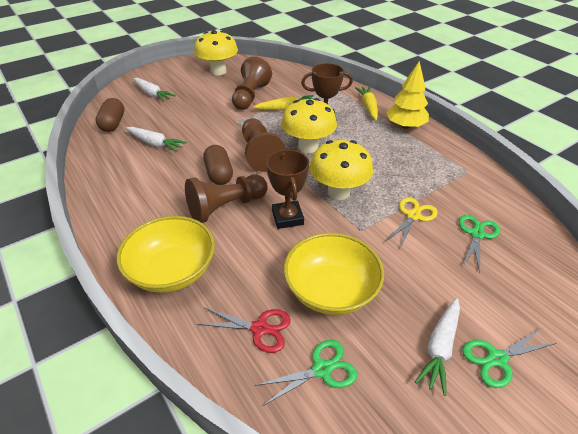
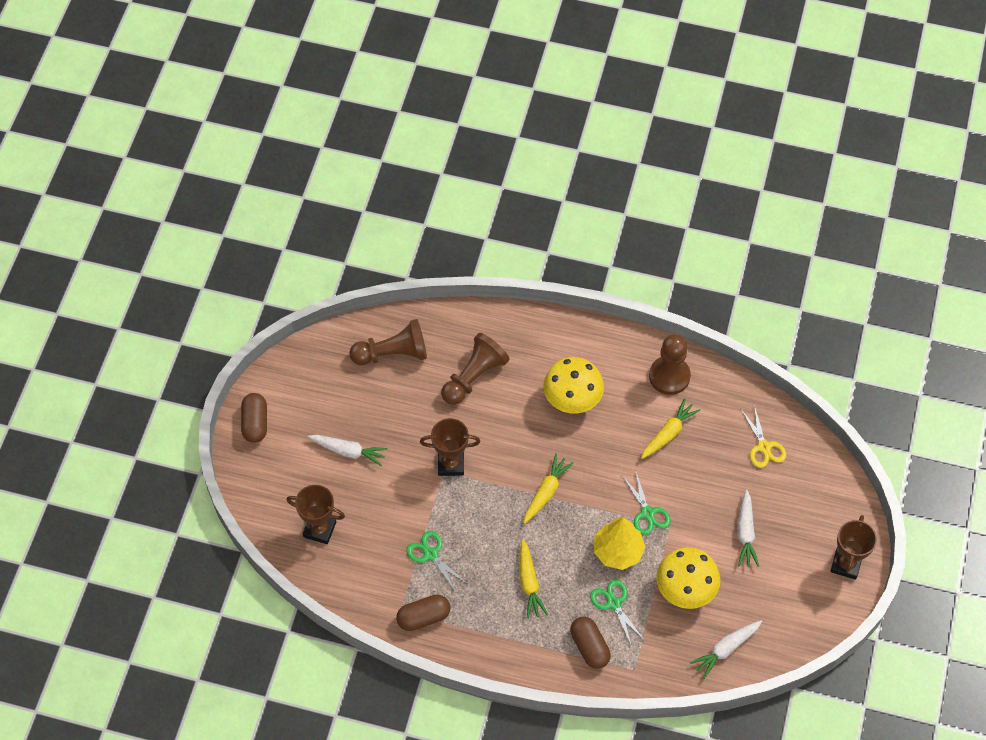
brown capsule: [96,98,124,132] [203,145,233,185] = 2 -> [241,393,267,443] [396,594,451,631] [570,617,611,669] = 3
brown trophy: [266,150,309,229] [301,63,353,121] = 2 -> [287,485,345,544] [420,418,480,476] [830,515,877,580] = 3
red scissors: [197,308,291,353] = 1 -> none = 0
yellow bowl: [117,216,215,293] [284,233,384,315] = 2 -> none = 0
yellow carrot: [253,95,315,110] [355,86,378,120] = 2 -> [520,539,548,619] [524,454,574,524] [641,398,701,459] = 3
yellow mushroom: [194,30,238,75] [281,98,337,153] [310,140,373,200] = 3 -> [543,357,604,413] [656,547,720,609] = 2

